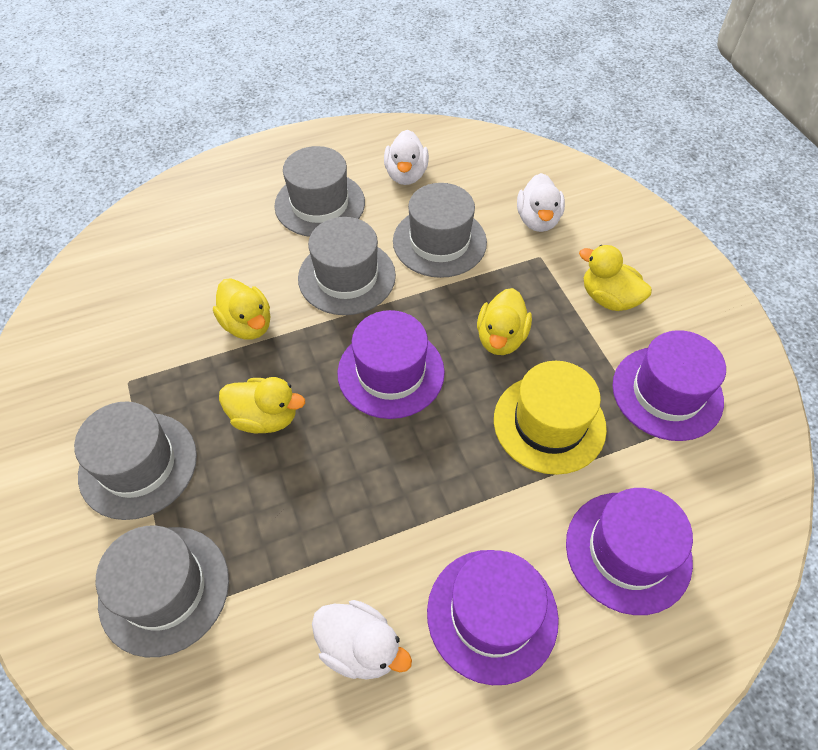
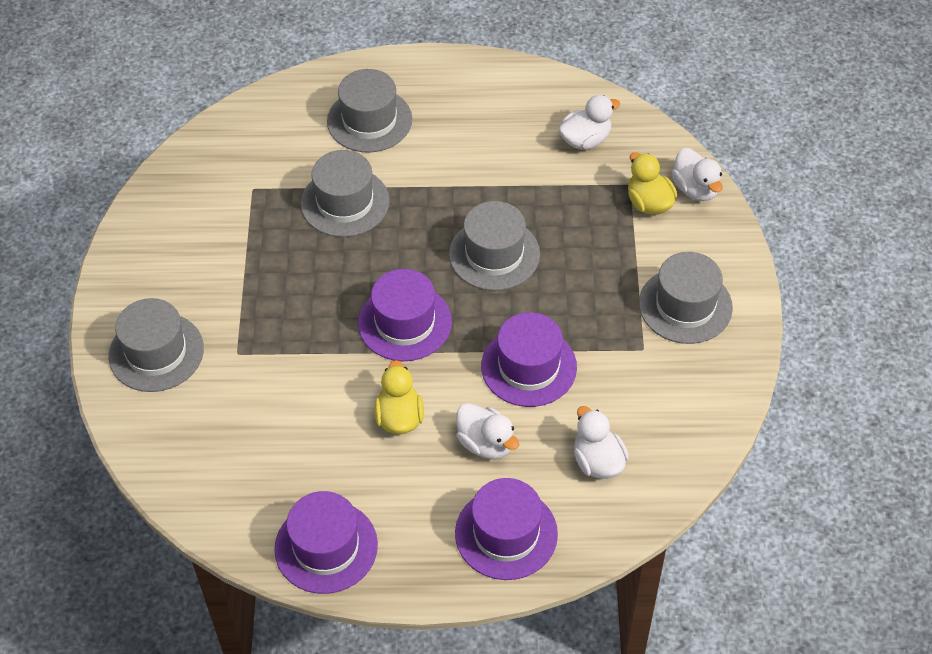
white duck: [312,600,412,679] [384,130,429,185] [517,173,565,232] = 3 -> [456,403,519,459] [559,95,620,150] [574,406,629,479] [672,148,723,201] = 4
yellow duck: [213,278,270,340] [219,377,305,433] [477,288,532,355] [579,245,652,311] = 4 -> [374,360,424,434] [628,152,677,215] = 2
yellow hat: [494,361,607,475] = 1 -> none = 0

